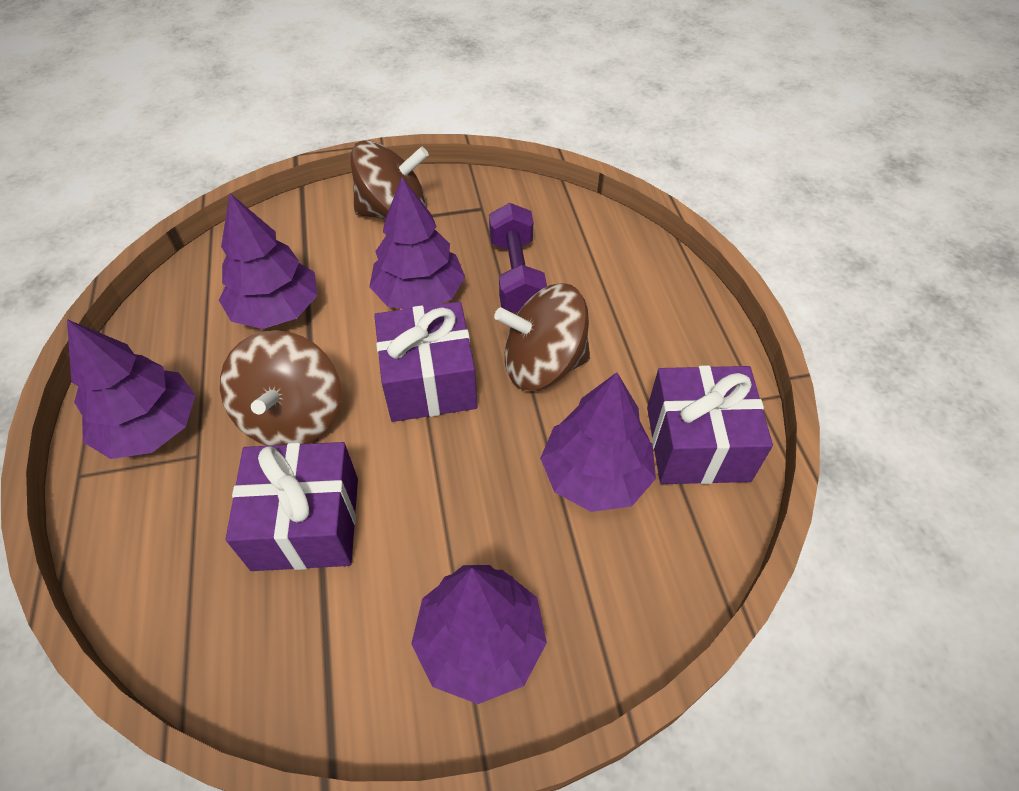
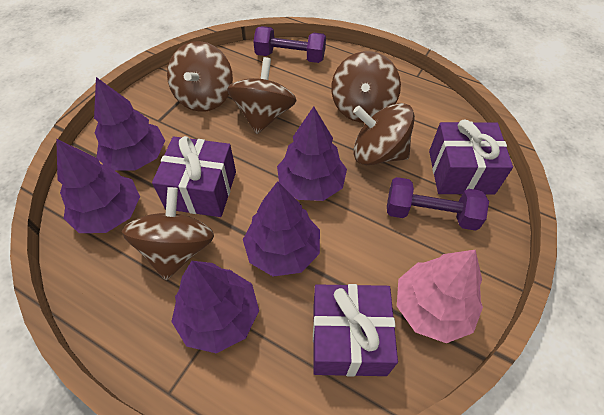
brown spinning top: [220,330,341,446] [350,141,429,219] [494,283,590,391] = 3 -> [122,187,214,280] [167,41,233,112] [227,57,297,134] [331,51,401,122] [353,103,415,165] = 5
pink tree: none = 0 -> [397,249,483,343] = 1
purple dumbbell: [489,203,547,313] = 1 -> [253,26,326,63] [387,177,489,231] = 2

